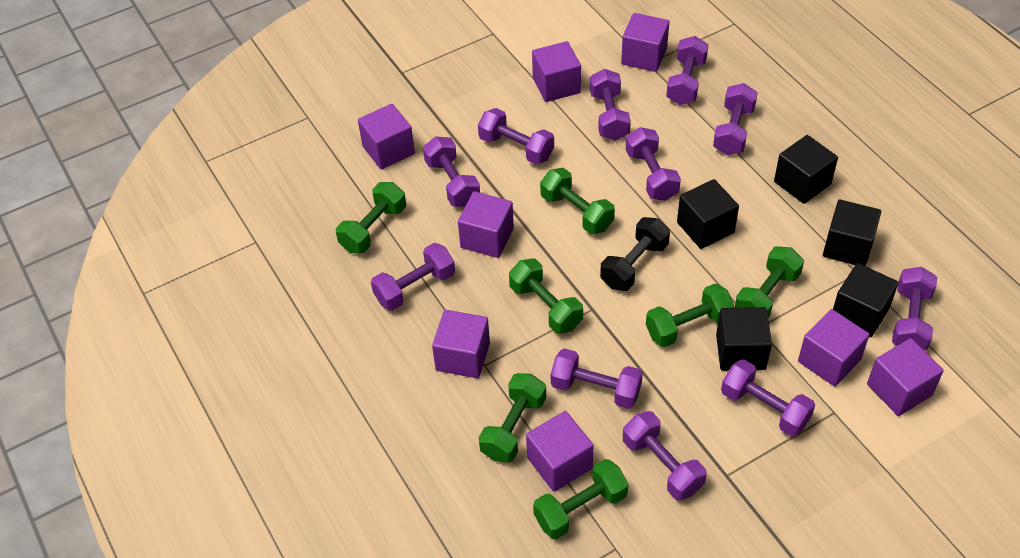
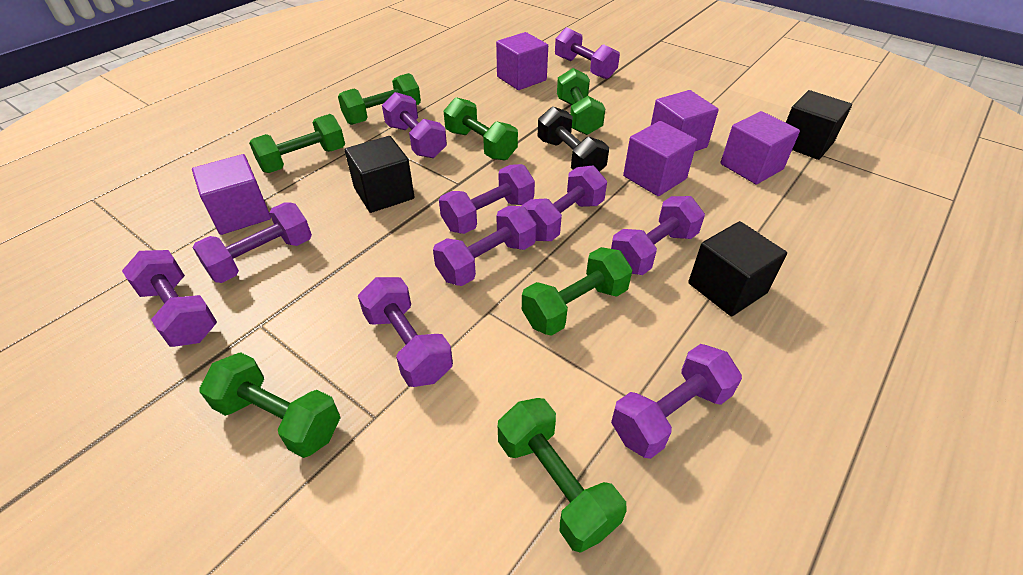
black cube: [677,179,739,249] [716,307,772,371] [774,135,838,204] [823,199,881,266] [833,263,898,337] = 5 -> [345,136,414,213] [688,221,787,316] [786,90,852,160] = 3
purple cube: [358,104,415,169] [432,310,490,378] [458,191,514,258] [526,411,593,492] [532,41,581,102] [621,13,669,72] [798,309,870,387] [867,338,943,416] = 8 -> [192,154,271,235] [496,32,548,90] [623,121,697,196] [651,90,719,151] [720,111,800,184] = 5
purple dumbbell: [371,243,455,311] [423,136,480,207] [478,108,554,165] [551,348,643,409] [590,69,631,141] [623,411,707,501] [626,127,681,201] [666,36,708,105] [713,83,758,155] [721,359,815,437] [892,267,937,351] = 11 -> [122,250,217,347] [193,202,312,283] [358,277,453,387] [382,92,447,158] [433,206,537,286] [439,164,535,234] [522,166,607,241] [555,27,620,79] [611,196,705,275] [611,344,742,459] = 10

